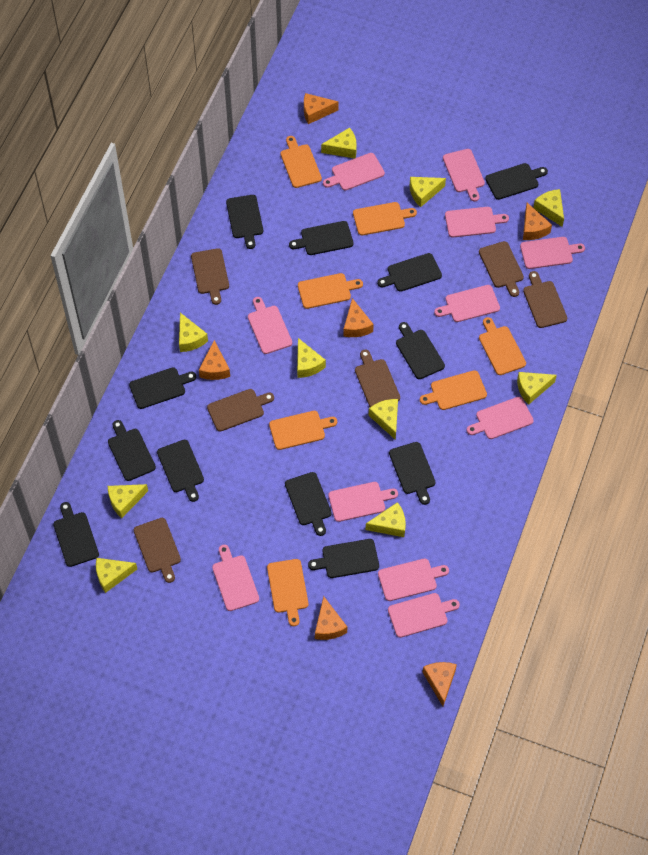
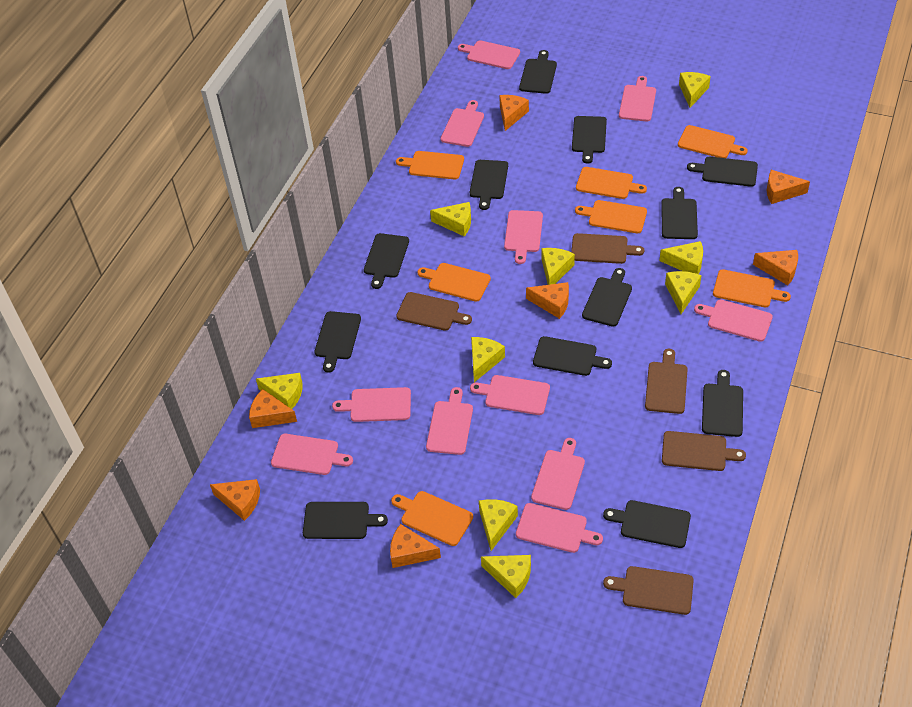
brown cutting board: [134,518,181,583] [191,248,229,305] [207,389,274,432] [355,350,400,407] [479,241,524,297] [523,271,567,328] = 6 -> [396,292,472,331] [571,233,644,264] [603,566,694,615] [645,349,688,414] [662,431,746,471] = 5
orange cheese: [199,340,230,380] [304,93,339,124] [315,596,347,640] [343,298,374,337] [423,662,457,706] [523,203,552,240] = 6 -> [210,479,260,521] [249,389,297,428] [390,524,441,568] [499,95,529,131] [526,282,569,319] [753,250,798,285] [767,170,810,204] = 7
yellow cheese: [96,558,137,593] [108,484,148,518] [179,313,208,352] [297,338,326,378] [321,128,357,158] [366,502,406,537] [369,399,398,440] [410,177,446,207] [517,372,557,405] [533,189,564,227] = 10 -> [256,373,303,409] [430,202,471,237] [471,337,505,382] [479,499,518,551] [481,555,531,598] [541,248,575,285] [660,241,703,274] [665,271,701,314] [679,72,711,108] = 9

